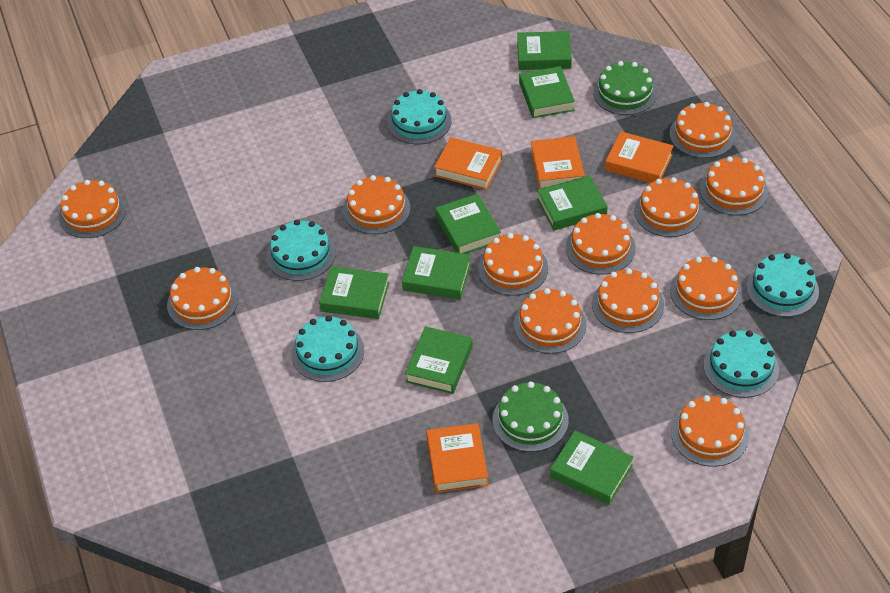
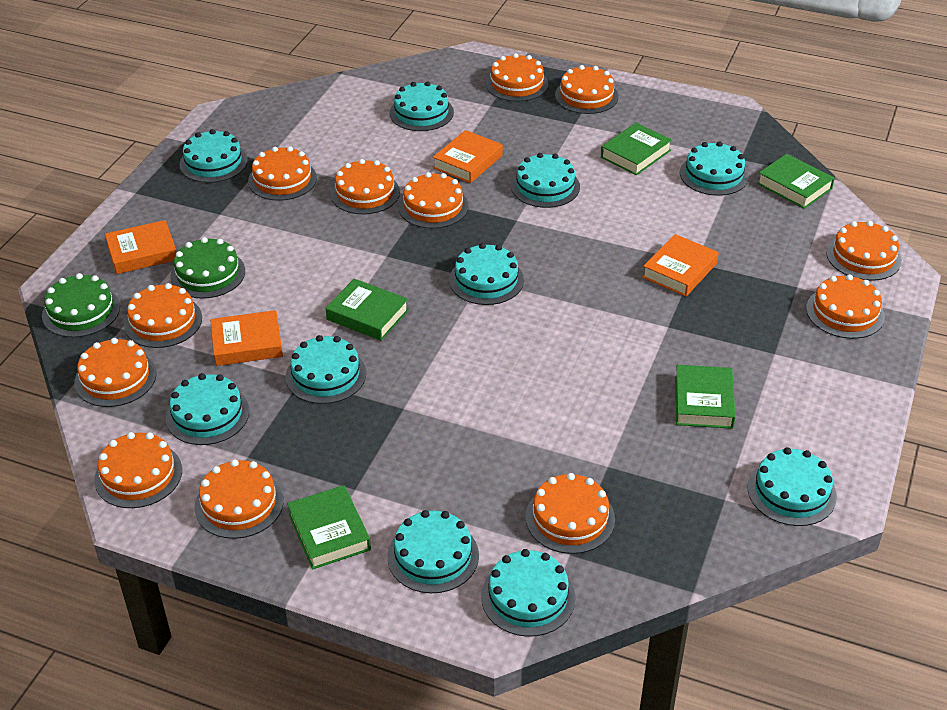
green book: [319,266,389,319] [402,246,471,299] [405,326,473,394] [435,194,501,254] [517,31,572,70] [519,66,575,118] [537,175,608,231] [550,431,634,505] = 8 -> [287,485,371,570] [326,279,409,341] [601,123,672,175] [675,365,736,429] [757,154,834,209] = 5
turquoise cake: [267,220,336,281] [291,315,364,382] [387,89,452,144] [703,331,779,398] [746,253,819,317] = 5 -> [166,373,250,445] [179,129,248,183] [286,335,366,404] [387,510,479,593] [389,81,454,131] [449,243,524,305] [481,549,575,637] [511,153,580,208] [680,141,749,196] [748,447,837,526] = 10

